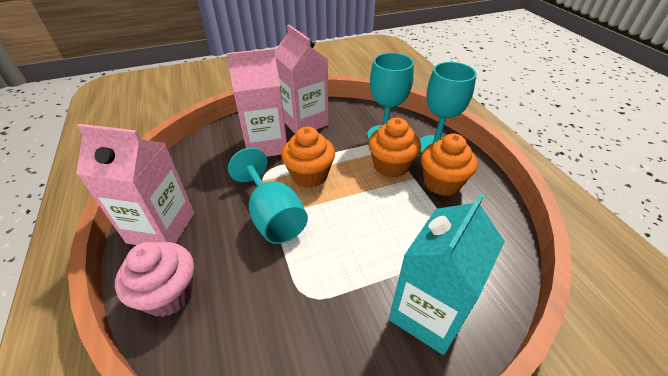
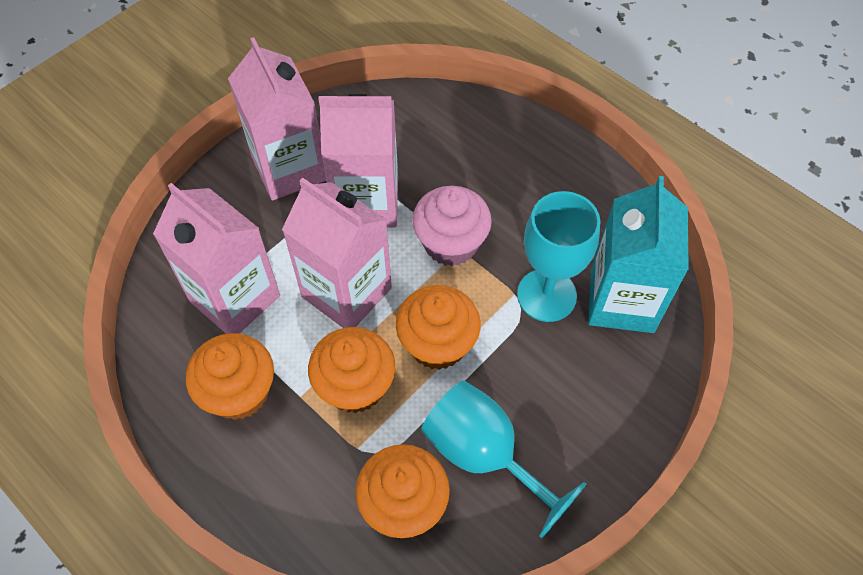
orange cupcake: [281,127,335,188] [368,118,421,178] [421,134,477,196] = 3 -> [186,333,274,420] [308,327,395,413] [355,444,450,538] [396,285,481,370] = 4
pink carton: [76,124,194,245] [226,48,287,157] [275,25,329,134] = 3 -> [153,183,280,334] [228,37,326,200] [282,177,392,328] [319,94,398,228] = 4
turquoise goblet: [228,148,308,244] [367,53,414,139] [420,62,476,153] = 3 -> [421,380,586,539] [517,191,600,322] = 2

